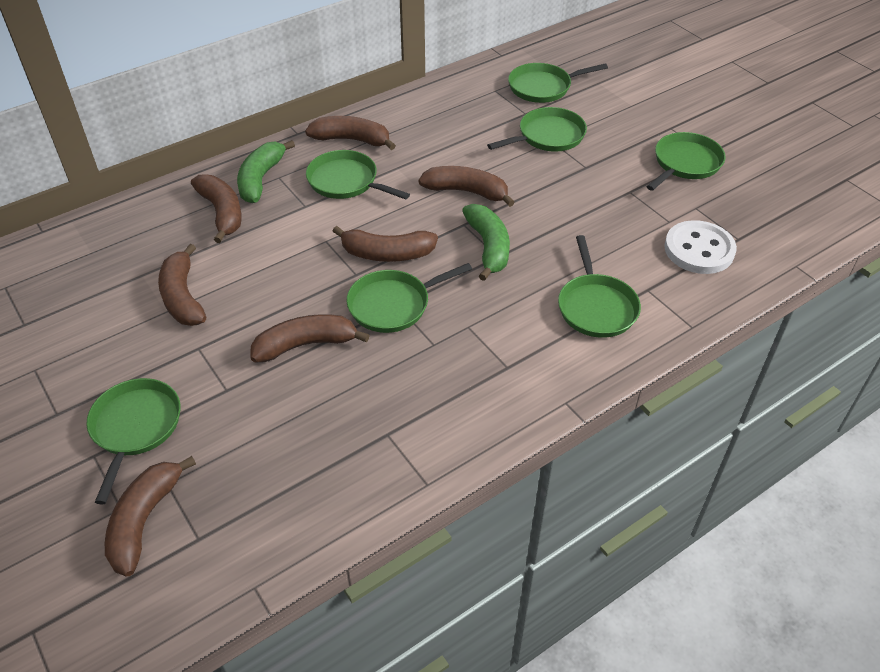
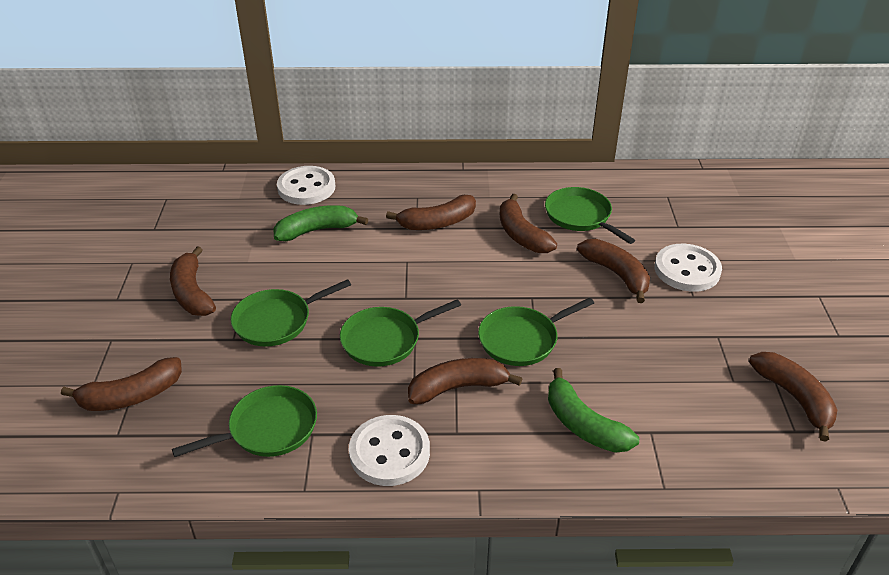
green pan: [86,378,181,504] [306,150,410,199] [346,263,472,333] [487,107,587,152] [508,63,608,103] [558,235,641,338] [646,132,726,191] = 7 -> [172,385,317,457] [231,279,351,346] [340,299,461,367] [478,298,594,366] [545,187,635,244] = 5
white button: [664,220,737,274] = 1 -> [277,166,335,205] [349,415,430,486] [655,244,722,292] = 3

